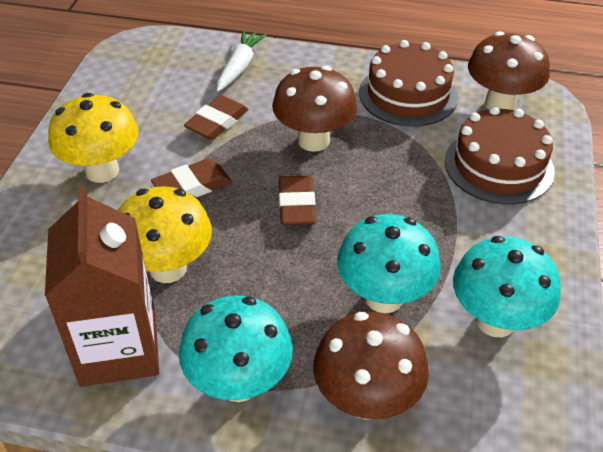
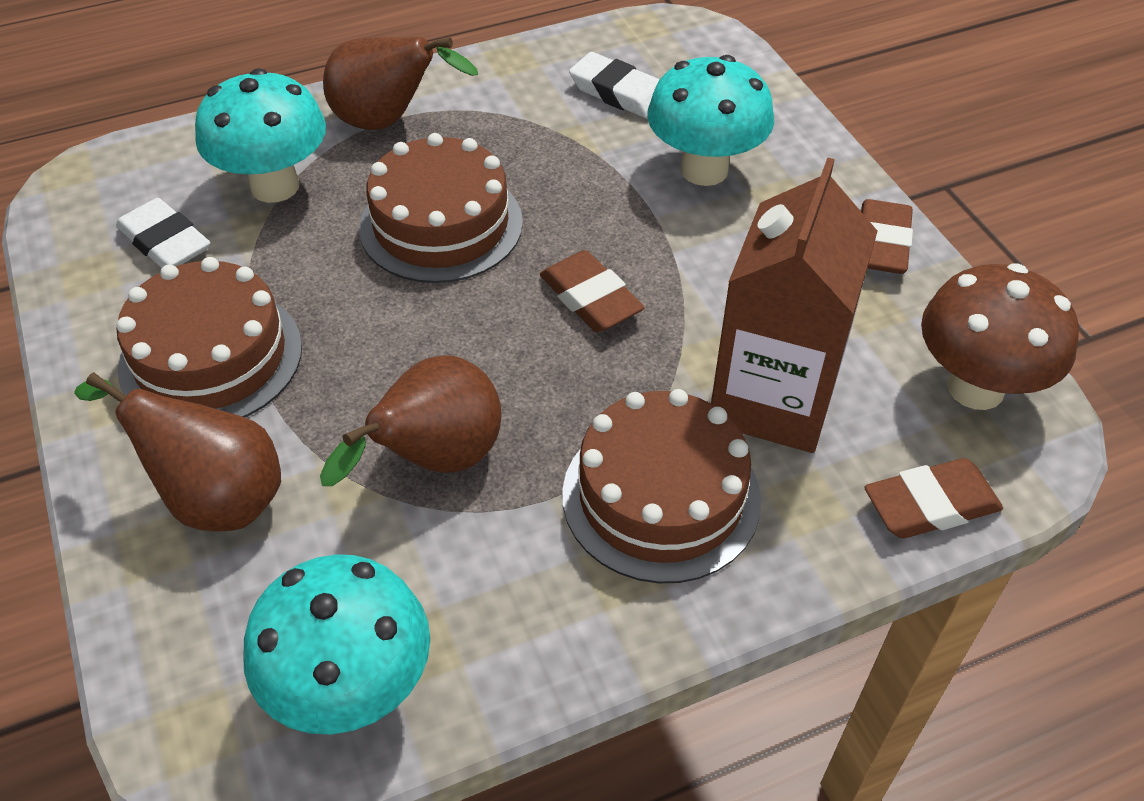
brown cake: [359,40,458,127] [445,106,555,204] = 2 -> [116,257,302,417] [359,133,523,283] [562,389,761,583] = 3
brown mushroom: [272,66,357,152] [313,312,429,420] [468,31,550,110] = 3 -> [921,263,1079,410] = 1
brown pear: none = 0 -> [74,373,281,532] [320,355,502,486] [323,37,478,130] = 3
white carrot: [217,30,267,92] = 1 -> none = 0
white eraser: none = 0 -> [116,198,210,268] [569,52,660,119] = 2
yellow mushroom: [48,93,139,183] [118,186,212,283] = 2 -> none = 0

